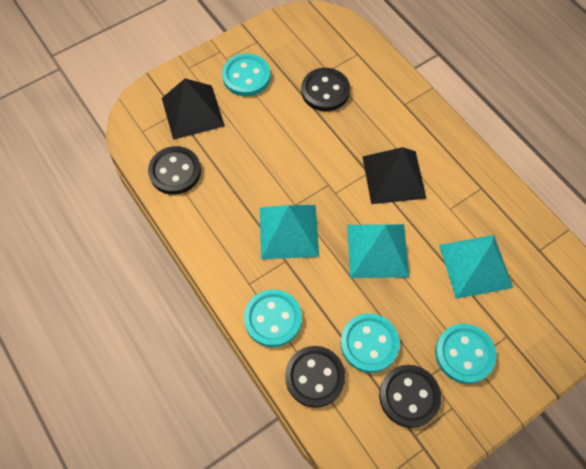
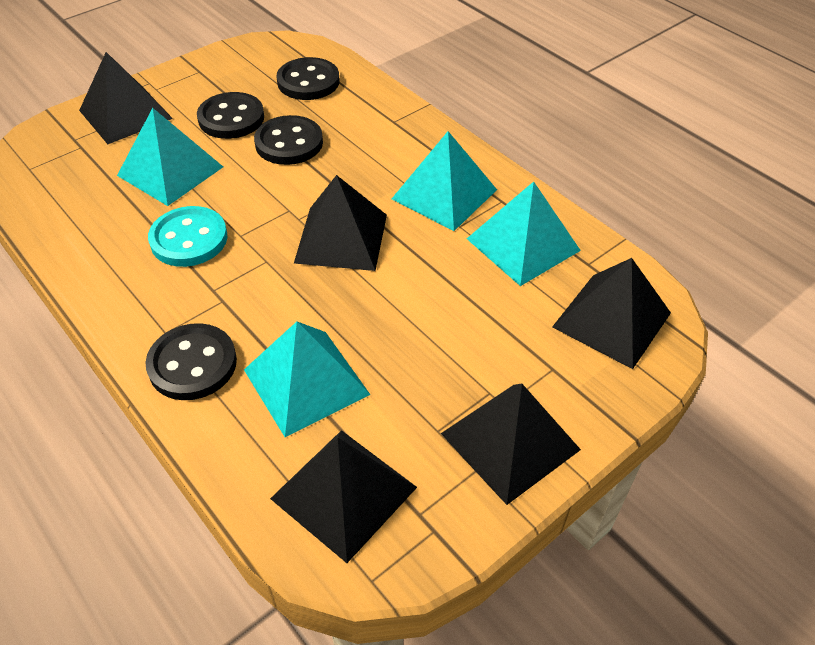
black pyramid: [162,79,225,140] [363,147,426,204] = 2 -> [79,52,173,144] [270,430,417,563] [294,175,387,271] [441,383,581,505] [552,258,671,369] = 5
turquoise button: [222,53,270,96] [244,289,302,347] [340,314,400,373] [435,324,497,384] = 4 -> [148,206,227,267] = 1
turquoise pyramid: [260,205,319,259] [347,224,409,278] [439,235,513,299] = 3 -> [117,108,223,206] [244,322,370,437] [392,131,497,231] [467,181,581,286] = 4

